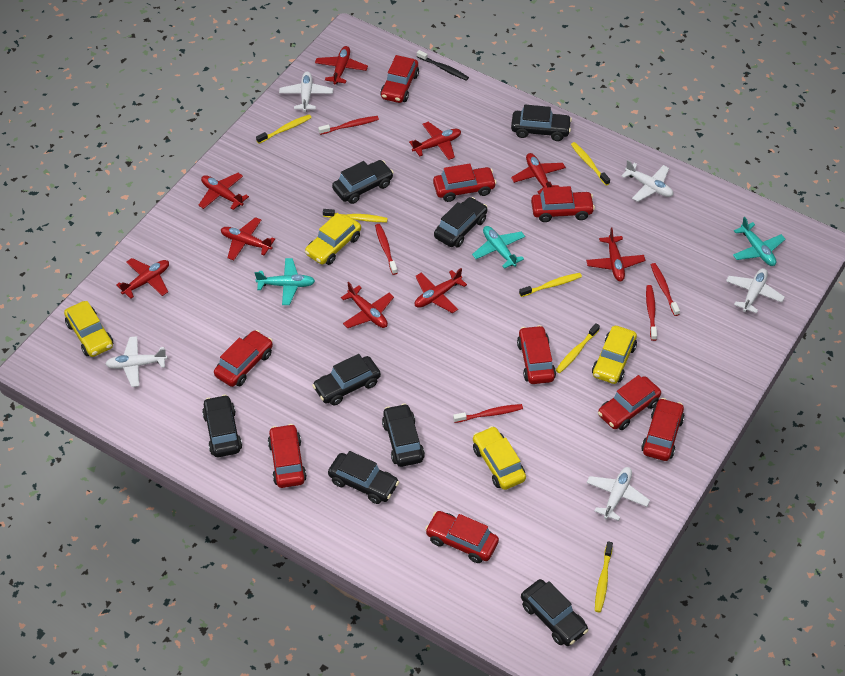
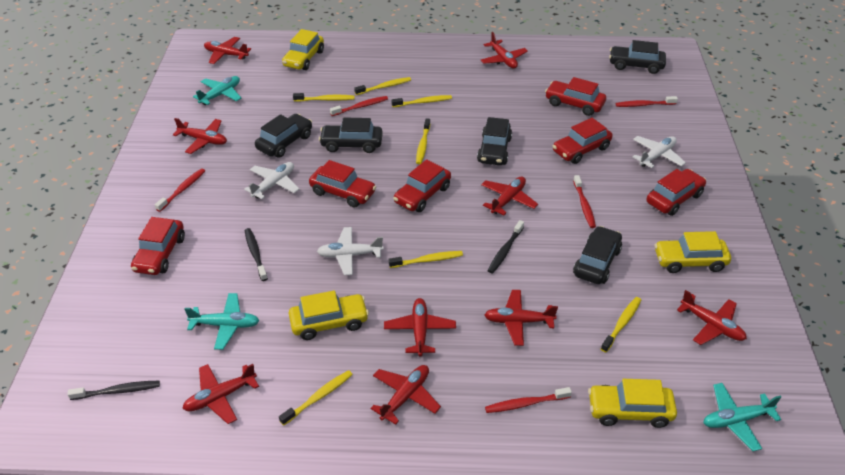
black car: [202,394,242,457] [312,354,381,406] [328,451,399,504] [332,160,394,204] [382,403,425,467] [434,197,488,248] [511,105,572,141] [521,579,588,646] = 8 -> [255,114,312,158] [319,117,383,153] [477,117,512,165] [573,226,622,284] [609,40,666,74] = 5
black toothbrush: [417,50,469,81] = 1 -> [67,381,160,400] [245,228,268,281] [488,220,524,274] = 3
red car: [214,330,273,387] [268,424,307,488] [380,55,419,103] [425,511,499,563] [433,164,497,202] [517,325,556,384] [531,186,595,222] [598,375,661,430] [641,398,685,461] = 9 -> [131,217,185,275] [309,160,376,208] [393,159,451,212] [545,77,606,116] [553,118,613,164] [647,169,706,216] = 6
white plane: [105,336,167,387] [279,72,333,112] [586,467,650,521] [622,160,673,202] [726,268,785,314] = 5 -> [244,162,299,199] [317,227,384,275] [633,136,686,168] = 3
yellow toothbrush: [256,115,312,144] [323,209,388,222] [519,273,582,297] [556,323,600,373] [571,142,610,185] [595,541,613,612] = 6 -> [279,370,353,426] [293,93,355,102] [354,77,411,95] [388,251,463,268] [392,95,452,107] [416,118,430,164] [601,297,641,352] = 7

